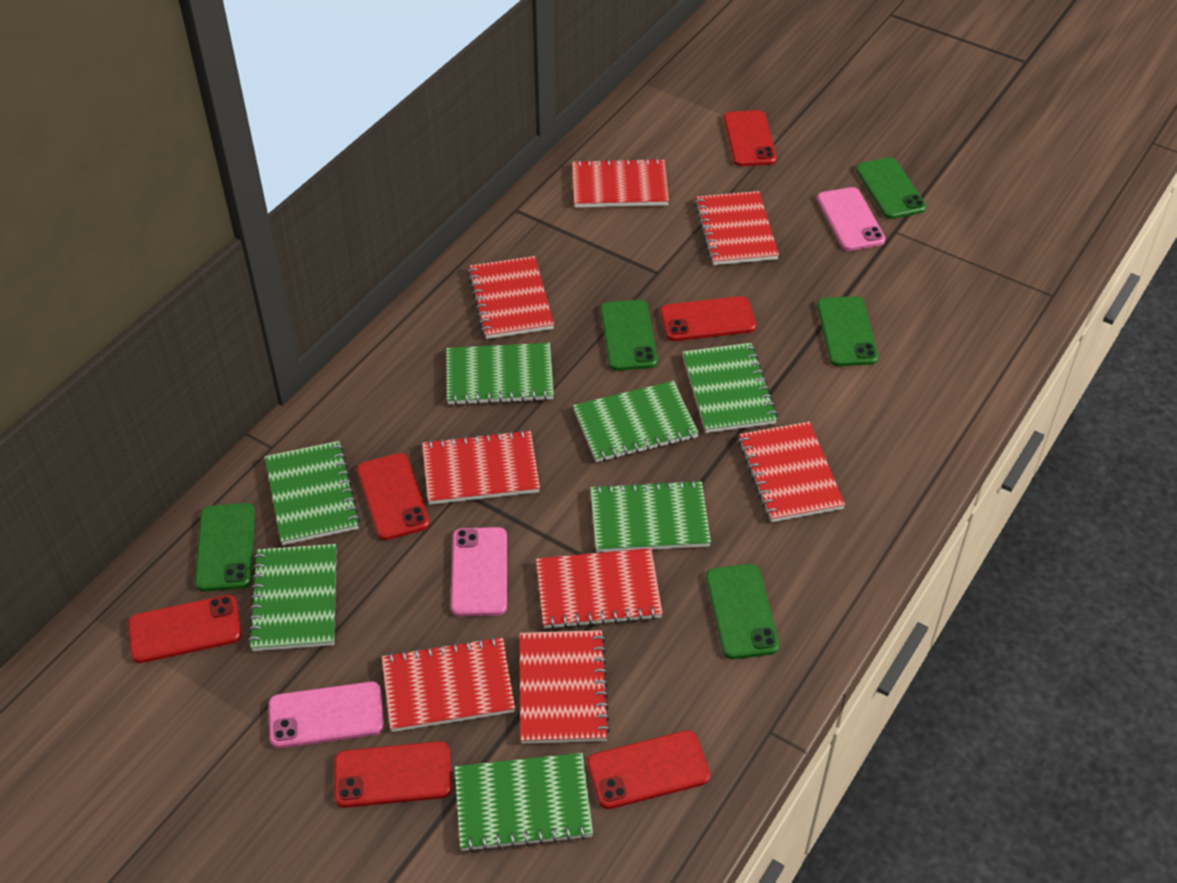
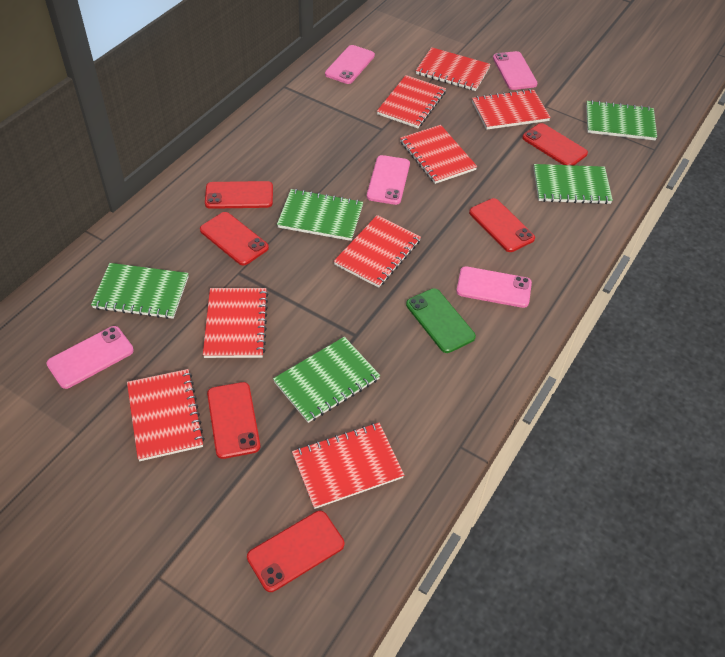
green notebook: [248,544,337,651] [265,441,360,545] [446,343,554,405] [455,753,593,852] [573,381,699,462] [590,480,711,553] [682,343,778,433] = 7 -> [91,263,189,319] [273,337,380,423] [277,189,363,241] [534,164,613,204] [586,100,657,140] = 5
green phone: [195,503,255,592] [600,300,658,371] [706,564,779,659] [817,296,879,366] [856,157,926,219] = 5 -> [406,288,476,353] = 1
pink phone: [269,682,384,748] [451,527,507,616] [817,187,886,251] = 3 -> [46,326,134,389] [325,45,375,84] [367,155,410,205] [456,266,532,308] [493,51,537,90] = 5

